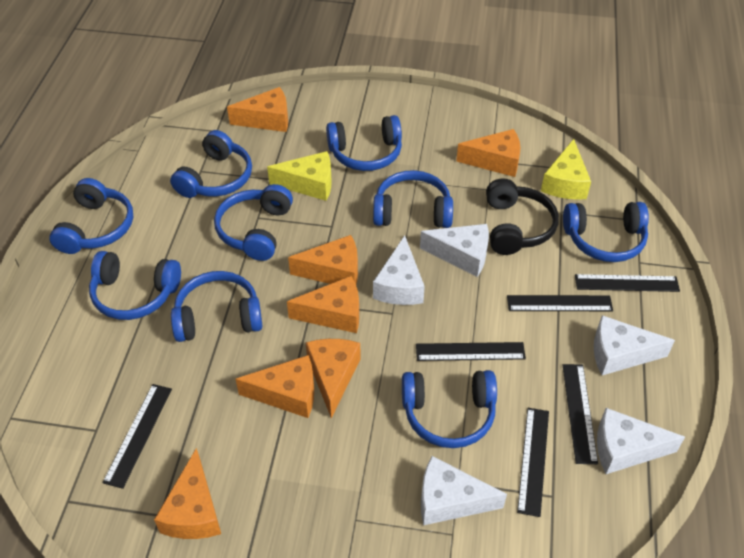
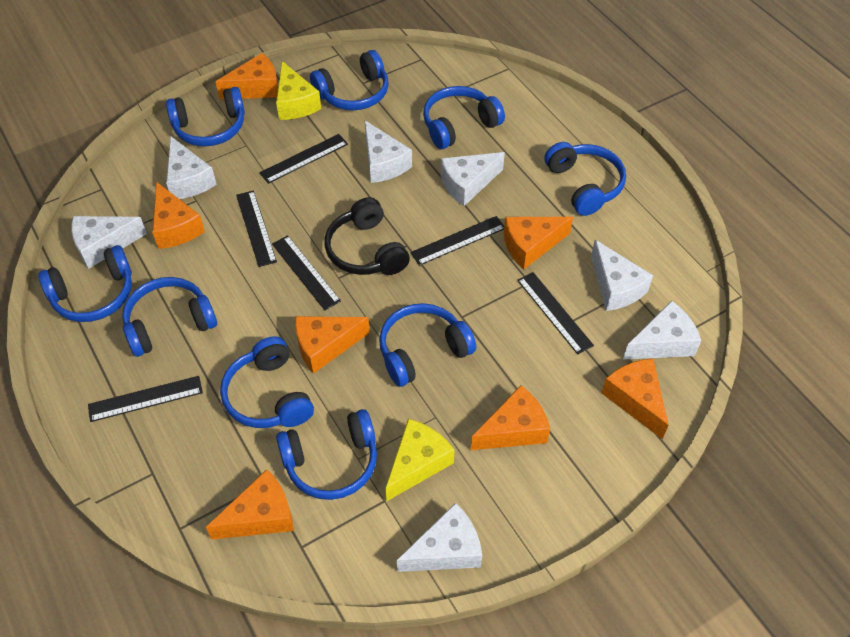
white cheese: [373,235,425,305] [420,224,489,277] [421,456,507,525] [594,315,675,375] [597,408,685,474] = 5 -> [71,216,147,269] [166,137,217,199] [365,121,412,183] [397,503,482,572] [441,152,505,206] [591,240,653,311] [623,301,701,360] = 7

